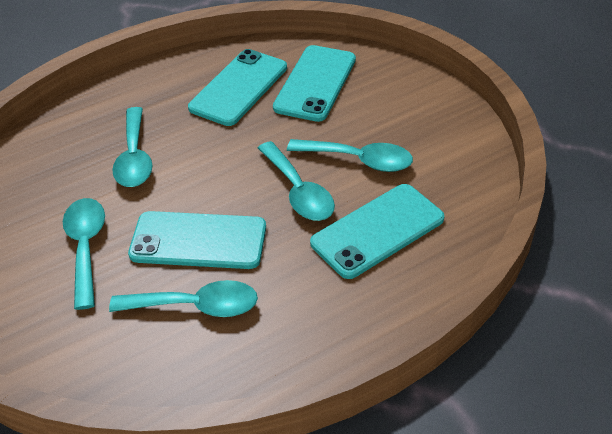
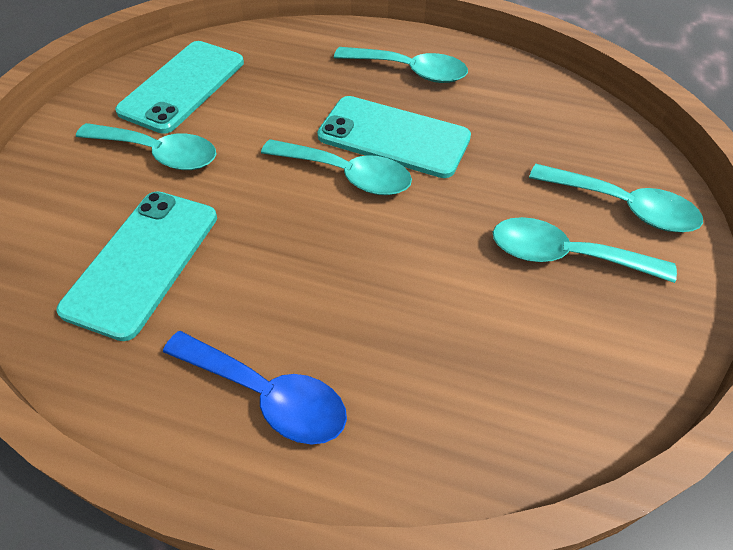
blue spoon: none = 0 -> [163,331,347,444] = 1
turquoise phone: [128,211,266,269] [188,49,287,126] [273,45,356,122] [310,184,444,279] = 4 -> [56,191,217,341] [115,41,244,134] [317,96,471,178] = 3

